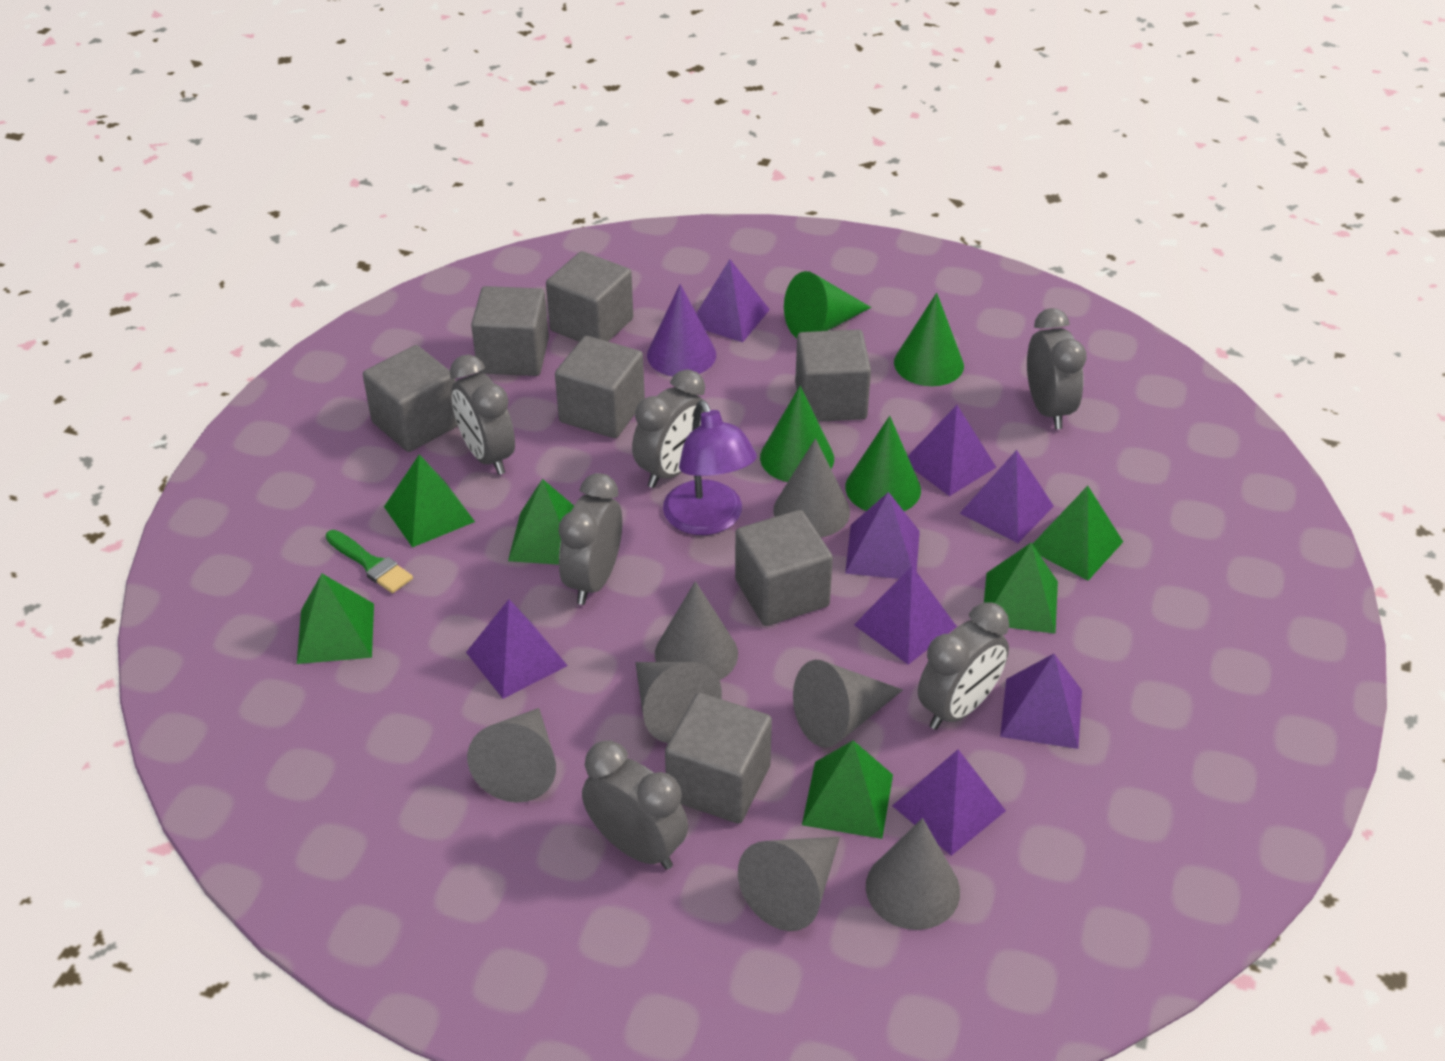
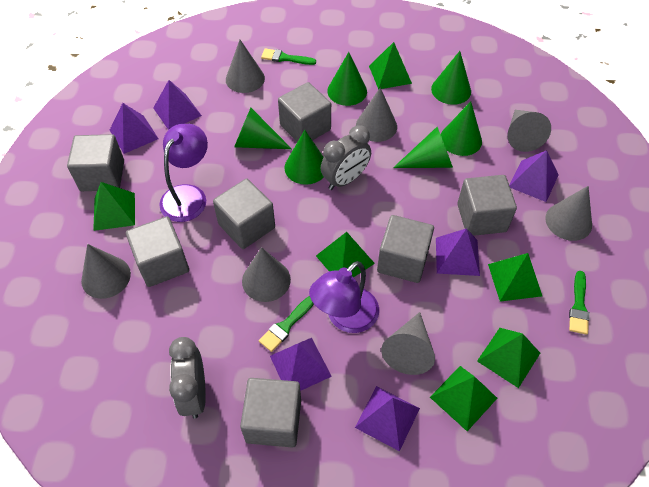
green brush: [326,530,413,593] = 1 -> [259,296,314,352] [261,49,316,65] [569,271,590,335] = 3
green cone: [760,386,834,482] [784,271,871,338] [845,416,921,511] [894,293,964,386] = 4 -> [234,108,292,149] [284,130,324,185] [327,52,367,106] [393,127,453,168] [431,51,471,105] [441,101,482,156] = 6
grey clock: [450,355,515,475] [558,473,622,605] [582,740,688,870] [632,369,705,488] [918,602,1009,730] [1027,308,1087,429] = 6 -> [169,337,206,419] [321,125,371,190] = 2
purple cone: [647,284,716,376] = 1 -> none = 0
purple lamp: [663,400,757,535] = 1 -> [159,124,208,222] [309,261,379,333] = 2
purple pyramid: [466,599,568,699] [696,259,770,342] [845,492,920,579] [854,566,957,665] [892,749,1006,856] [908,405,996,496] [960,450,1054,543] [1000,654,1082,749] = 8 -> [110,103,159,154] [153,80,202,130] [270,338,332,391] [355,386,420,451] [436,228,480,276] [509,150,559,202] = 6

